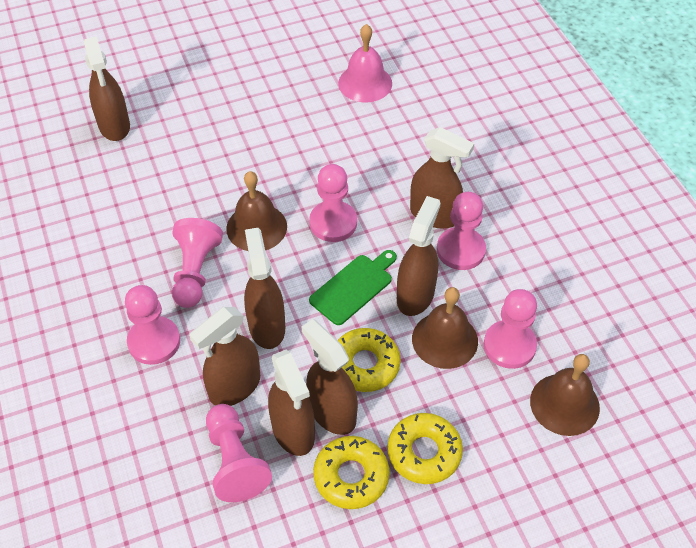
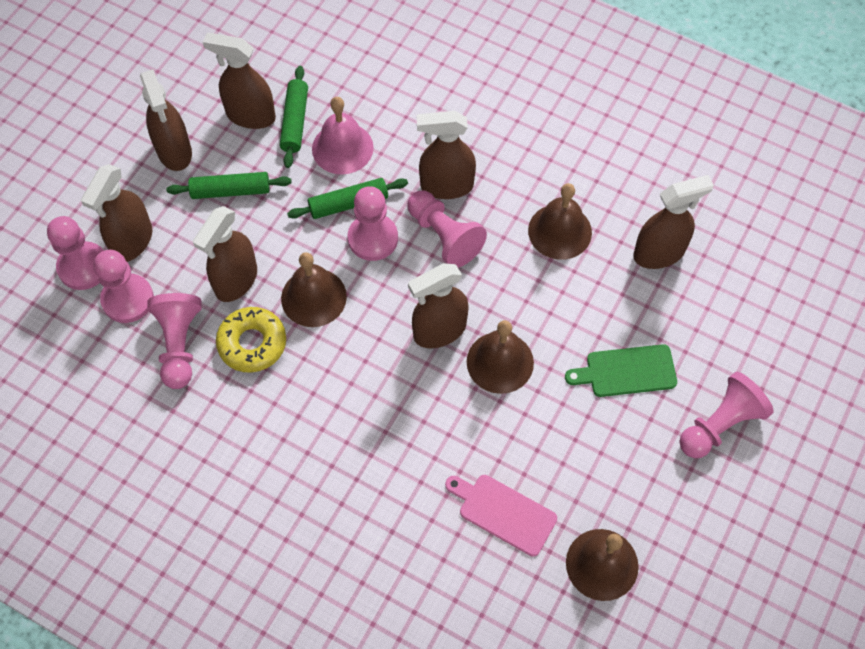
brown bell: [226,171,287,251] [412,287,478,369] [530,354,600,436] = 3 -> [281,252,347,327] [467,320,534,394] [528,183,592,260] [566,529,639,601] = 4
green rolling pin: none = 0 -> [166,172,292,199] [280,66,308,168] [287,178,408,219] = 3
pink cutting board: none = 0 -> [445,475,557,557] = 1
yellow donut: [313,436,390,509] [338,328,401,392] [388,413,463,484] = 3 -> [216,307,286,373] = 1

